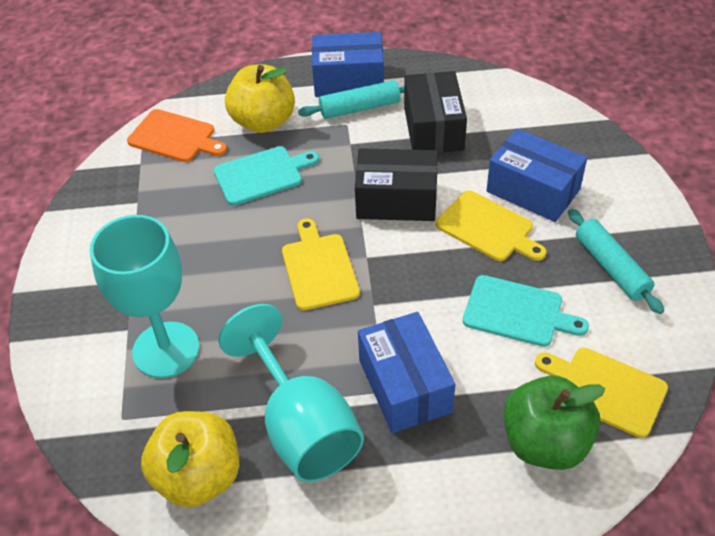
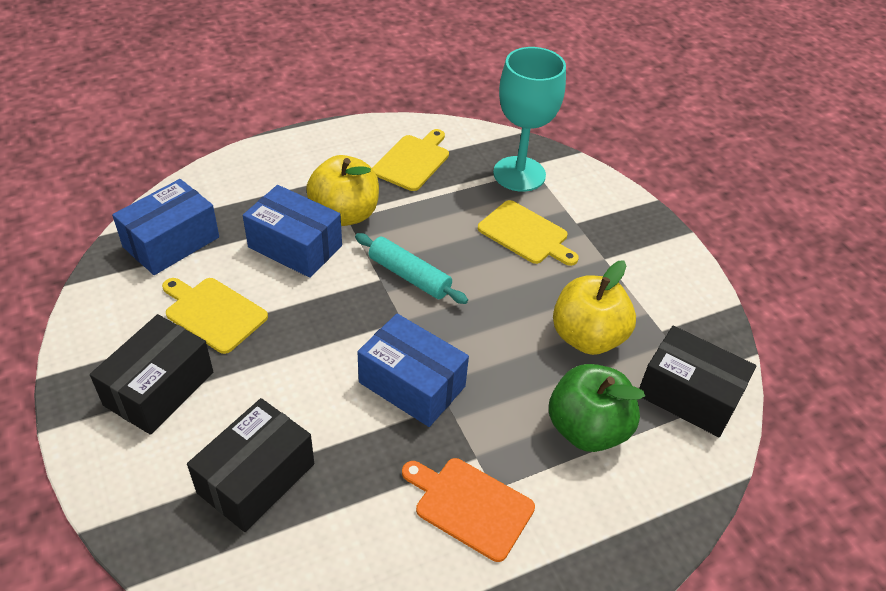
black box: [355,148,438,221] [404,71,467,153] = 2 -> [90,314,213,435] [187,398,314,532] [639,326,756,437] = 3
turquoise cutting board: [213,146,319,206] [463,275,589,347] = 2 -> none = 0
turquoise goblet: [90,215,200,378] [218,304,364,482] = 2 -> [493,47,566,192] = 1
turquoise rolling pin: [298,80,404,119] [568,209,664,314] = 2 -> [355,233,468,304] = 1

